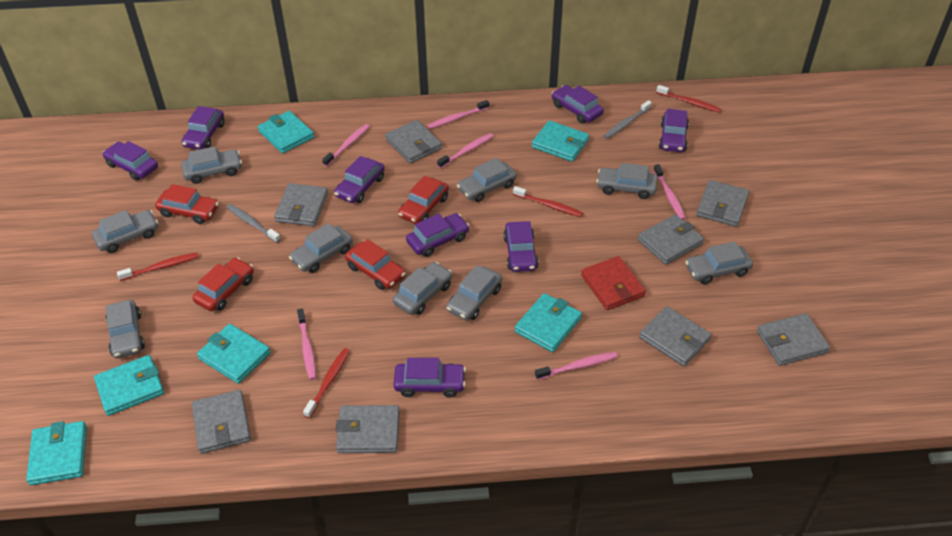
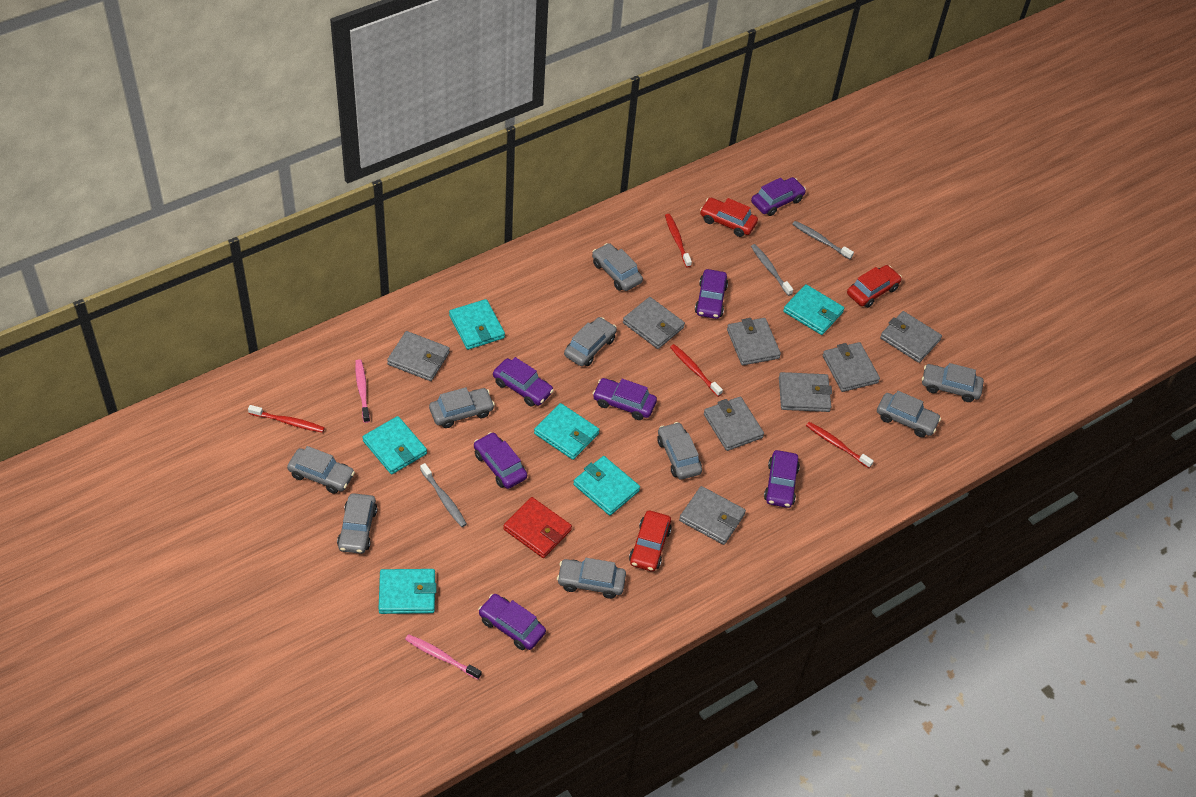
grey toothbrush: [226,204,281,243] [604,100,652,139] = 2 -> [420,463,467,527] [751,244,793,296] [792,221,854,259] = 3
pink toothbrush: [297,308,316,380] [322,124,370,166] [427,100,489,129] [437,133,494,168] [535,352,617,380] [653,164,686,220] = 6 -> [355,359,370,423] [405,634,481,679] = 2
purple car: [103,141,158,181] [182,106,224,150] [334,156,385,203] [394,358,466,398] [406,213,470,257] [503,221,539,272] [552,85,604,124] [659,109,689,152] = 8 -> [474,432,527,489] [478,594,546,650] [493,357,554,406] [593,378,657,420] [695,269,728,319] [751,177,806,216] [764,450,800,508] = 7
red car: [155,184,219,224] [192,258,254,311] [345,239,406,290] [398,176,449,224] = 4 -> [629,511,672,571] [700,198,758,237] [847,265,902,308] = 3

